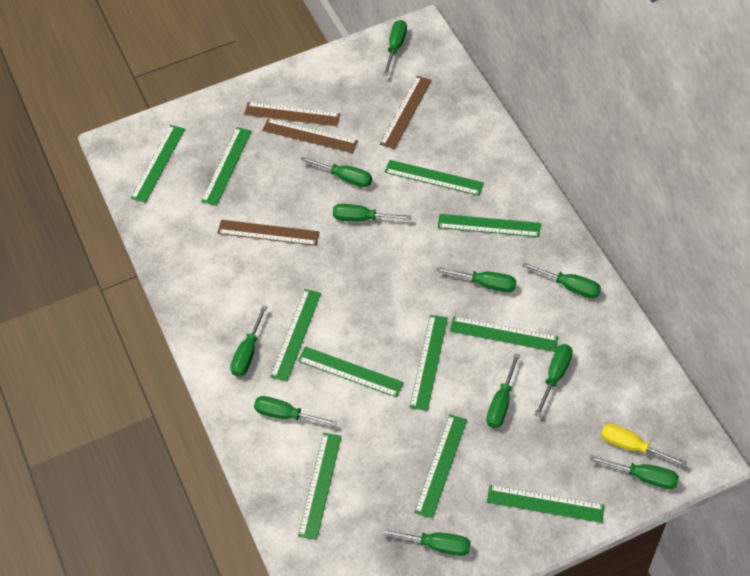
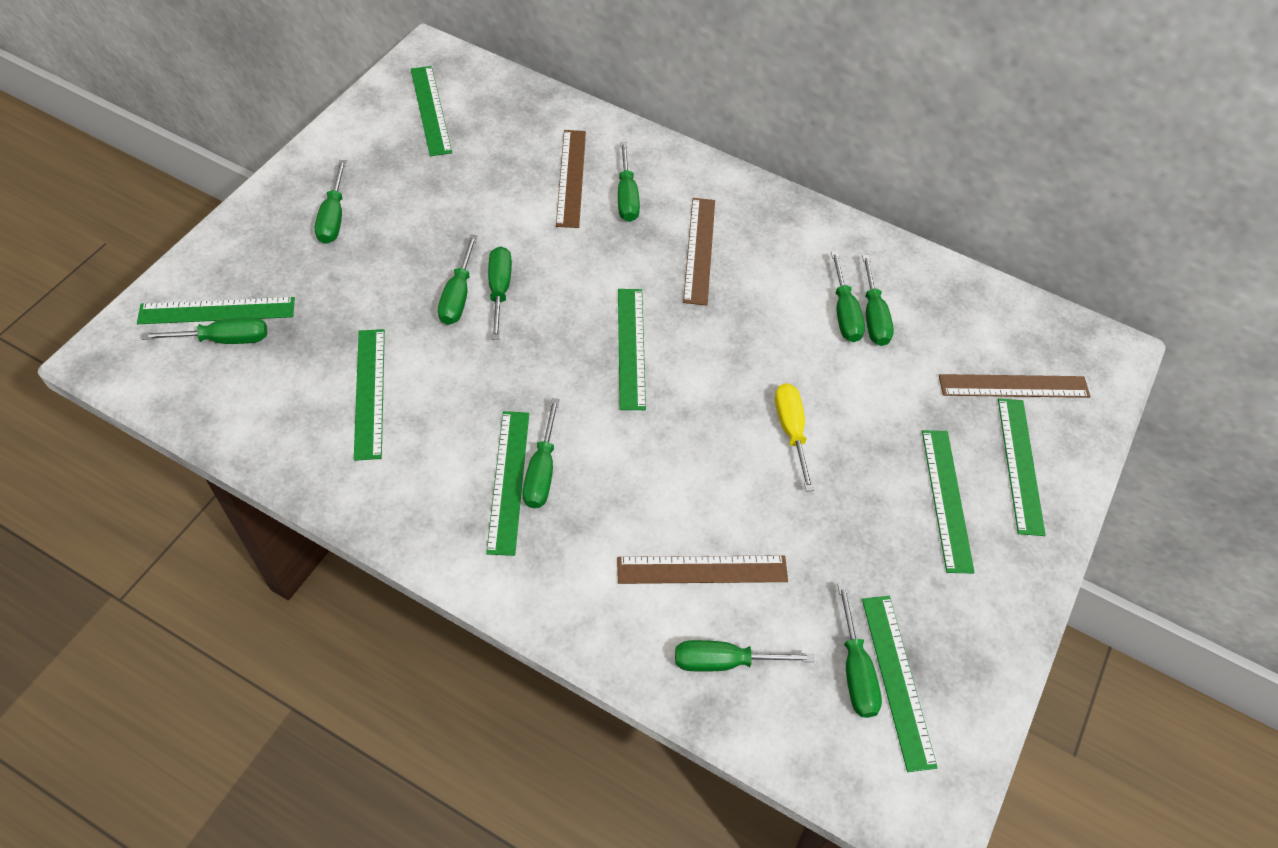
green ruler: [131,125,185,203] [201,127,251,206] [270,289,321,381] [298,346,404,398] [298,433,341,540] [385,160,484,196] [410,315,448,411] [414,414,467,518] [438,214,541,237] [450,316,558,352] [487,485,605,523] = 11 -> [137,297,295,324] [354,329,385,461] [411,66,452,156] [486,411,529,556] [618,289,646,410] [862,596,938,772] [922,430,974,573] [998,398,1045,536] = 8
green screwdriver: [230,305,268,377] [254,396,337,426] [301,156,372,187] [333,204,411,222] [380,528,471,556] [383,20,407,76] [436,267,516,293] [486,354,520,428] [522,262,601,298] [534,344,573,417] [590,455,679,489] = 11 -> [142,317,267,344] [315,160,346,244] [438,234,477,325] [488,246,512,340] [523,398,560,508] [618,142,640,222] [675,640,814,672] [831,251,865,342] [837,583,882,718] [862,255,894,346] = 10

